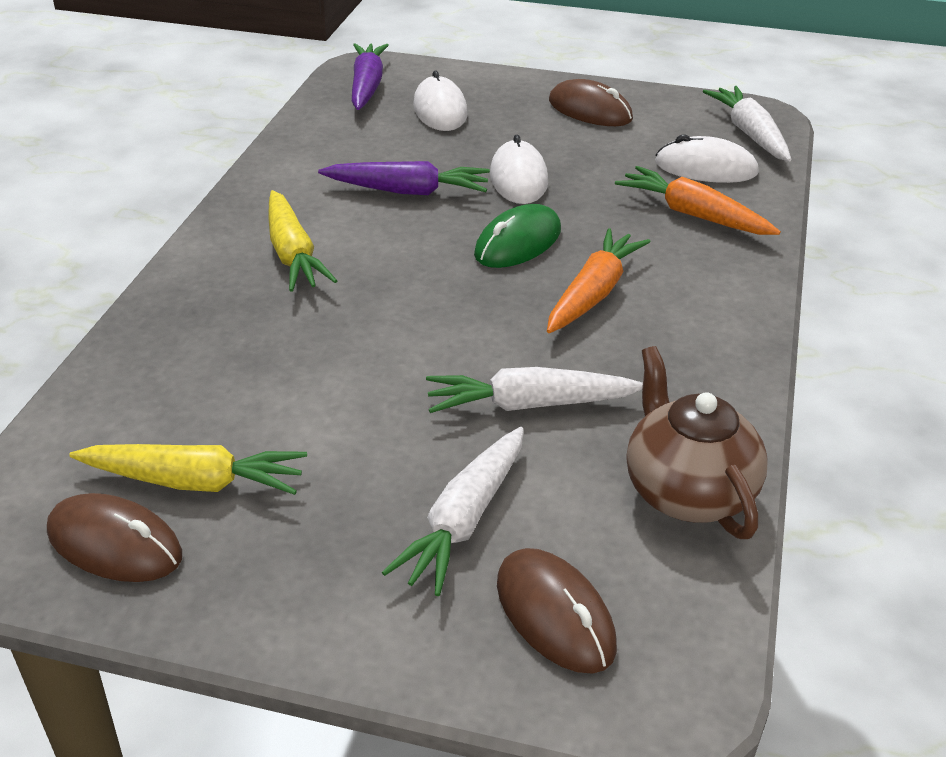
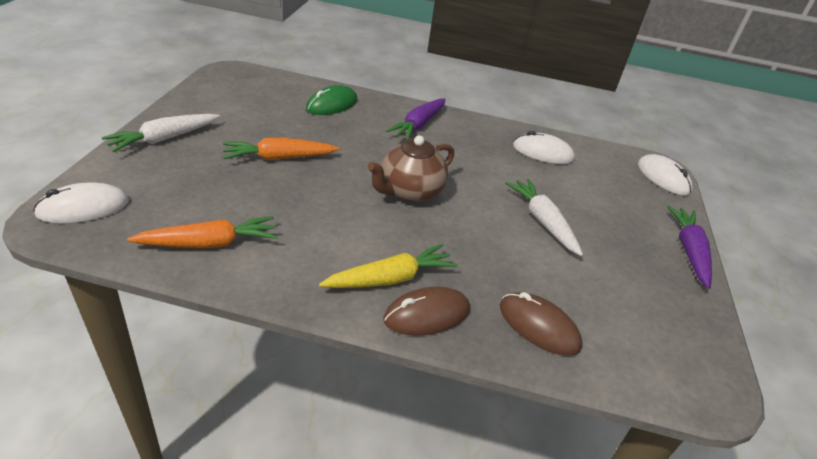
brown mouse: [47,493,182,582] [497,548,617,674] [549,79,633,126] = 3 -> [383,287,470,336] [500,292,582,356] = 2
white carrot: [382,427,524,596] [426,367,643,413] [703,86,791,161] = 3 -> [102,114,220,152] [505,178,583,256] = 2
yellow carrot: [69,444,307,495] [268,190,337,292] = 2 -> [319,244,458,288] = 1

